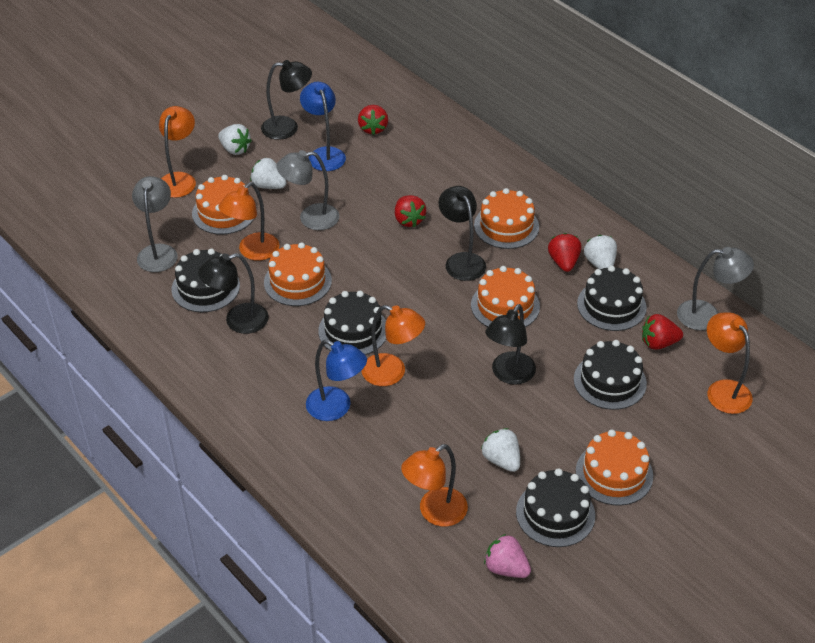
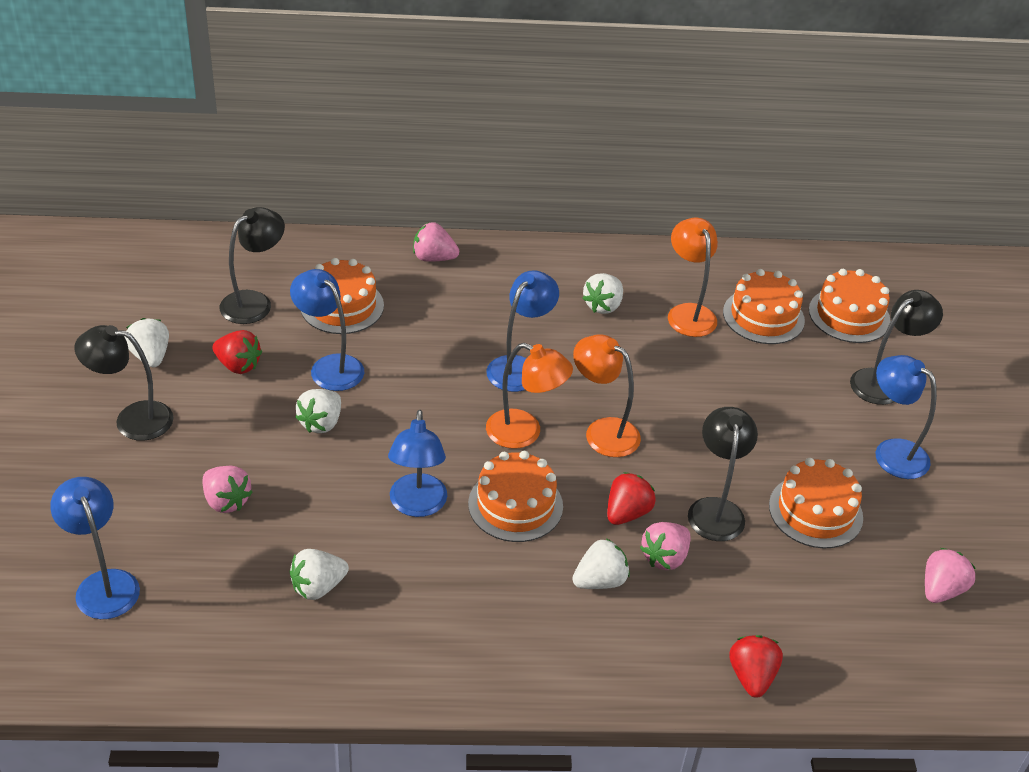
black cake: [171,249,240,312] [318,291,386,355] [516,468,595,547] [574,340,647,410] [577,265,647,331] = 5 -> none = 0
blue lamp: [300,82,346,171] [306,340,367,421] = 2 -> [50,477,140,619] [290,269,364,391] [388,410,447,517] [486,270,559,392] [876,355,937,479] = 5
grey lamp: [132,176,177,272] [277,150,339,230] [677,247,754,331] = 3 -> none = 0
orange lamp: [159,106,196,198] [218,182,279,261] [361,305,425,386] [401,444,468,526] [707,312,752,414] = 5 -> [486,343,573,449] [573,334,641,457] [668,218,718,337] = 3
pink strawberry: [484,534,531,578] = 1 -> [202,466,253,513] [413,222,459,262] [640,522,691,570] [925,548,976,603] = 4
red strawberry: [358,105,388,135] [395,195,426,227] [548,233,582,272] [642,314,683,350] = 4 -> [212,330,262,374] [607,472,656,525] [730,635,783,698] = 3
white strawberry: [218,124,252,155] [250,158,286,189] [481,428,520,472] [584,235,617,269] = 4 -> [125,318,169,367] [290,549,349,600] [295,389,341,433] [572,538,630,589] [583,273,623,314] = 5

